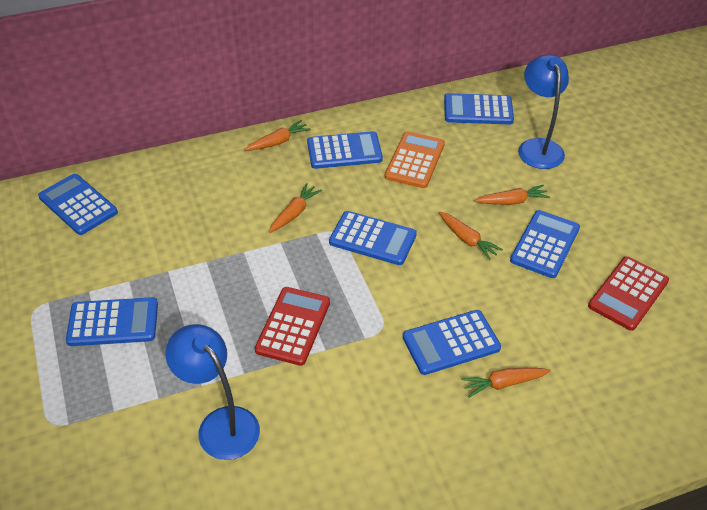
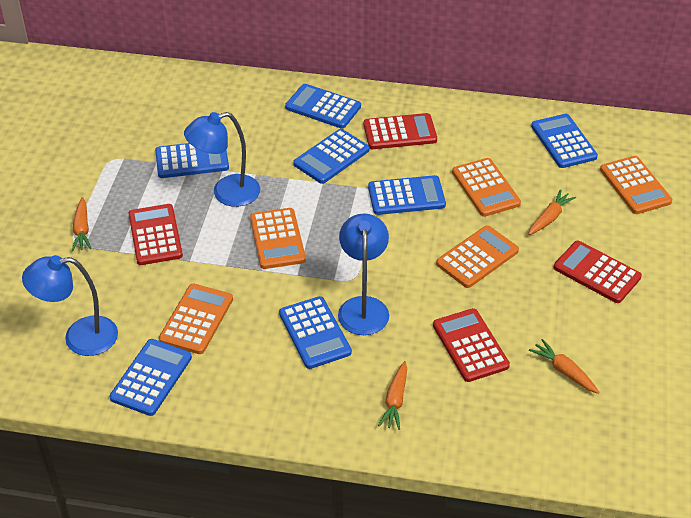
blue lamp: [165,324,260,460] [518,55,569,169] = 2 -> [22,255,118,356] [184,112,260,207] [338,214,389,335] = 3
orange calculator: [385,131,445,188] = 1 -> [159,284,233,354] [250,208,306,269] [436,225,519,288] [452,158,521,217] [600,156,672,214] = 5
orange carrot: [244,120,311,151] [269,183,322,233] [439,211,503,260] [461,368,551,398] [475,185,550,205] = 5 -> [72,197,91,251] [378,361,407,430] [528,189,576,235] [529,339,600,394] = 4
red calculator: [255,287,330,366] [588,256,669,331] = 2 -> [128,204,183,265] [364,113,437,149] [433,308,510,382] [554,241,642,303] = 4

